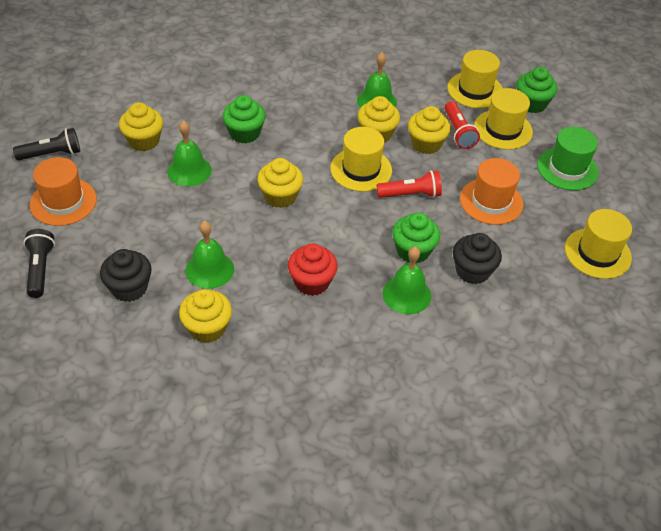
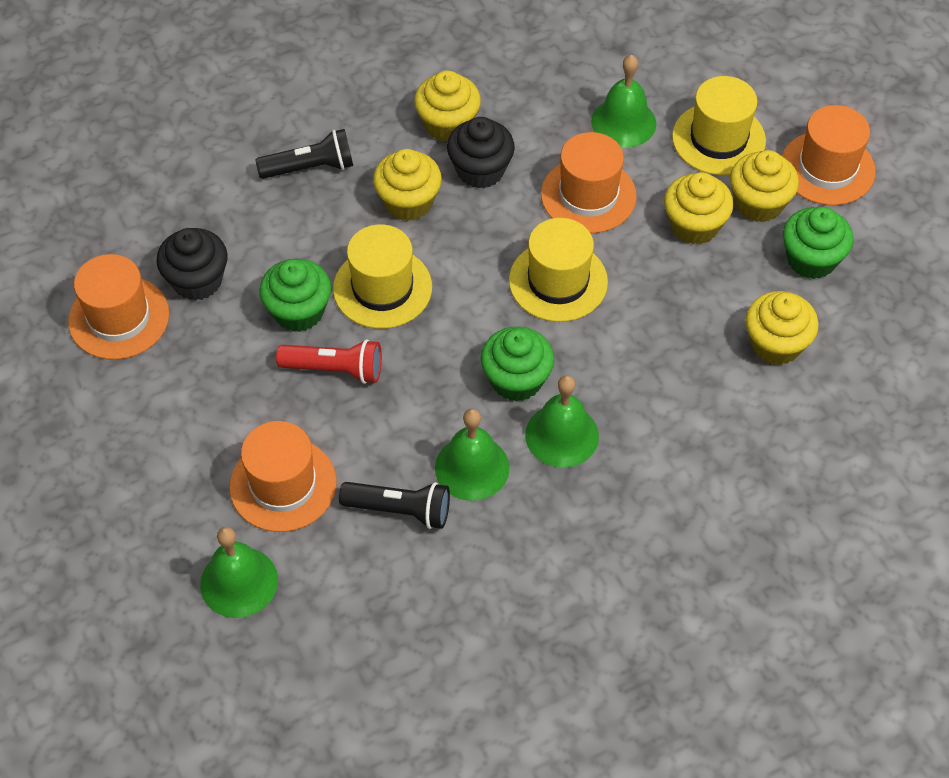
green hat: [537,127,599,191] = 1 -> none = 0
orange hat: [30,157,97,226] [460,158,523,225] = 2 -> [68,254,169,360] [229,421,337,532] [541,132,637,233] [782,105,876,205] = 4
red cupcake: [288,244,338,296] = 1 -> none = 0
red flashlight: [377,170,442,198] [445,101,480,149] = 2 -> [276,339,382,384] = 1
yellow hat: [330,127,392,192] [447,50,503,108] [474,88,533,150] [565,209,632,279] = 4 -> [333,224,432,329] [509,218,608,322] [672,76,766,175] = 3

